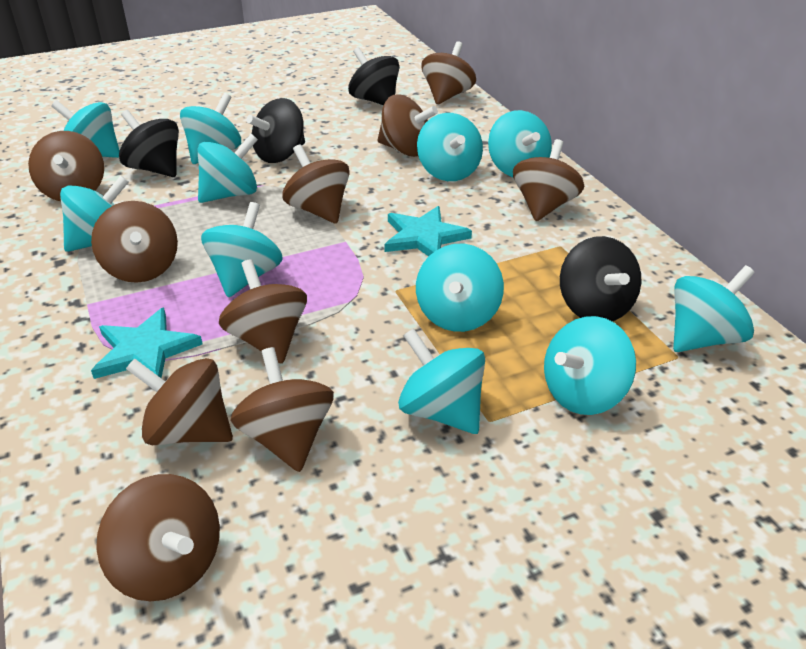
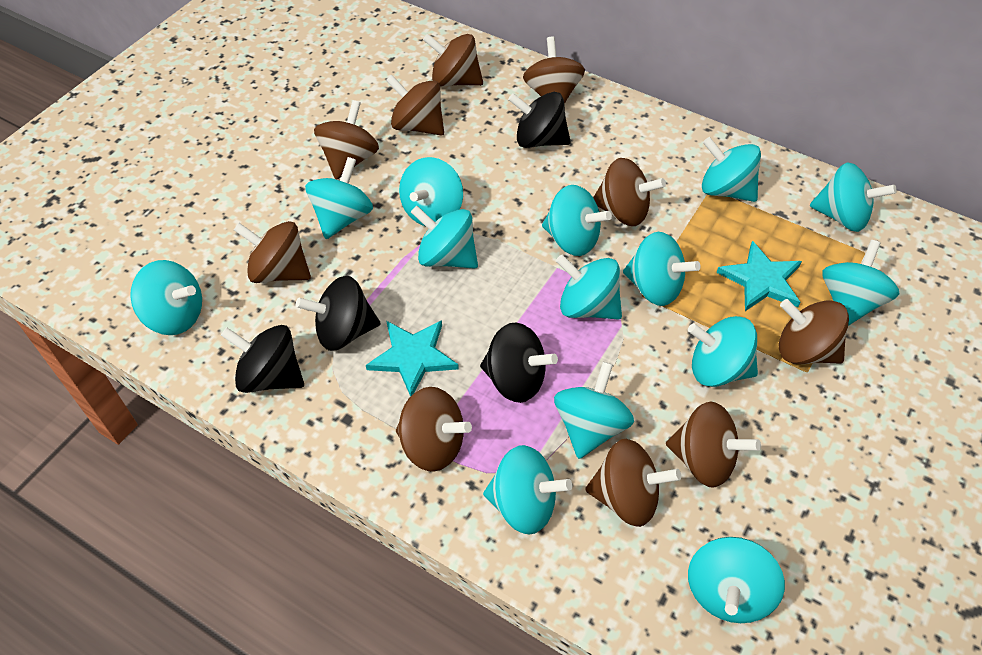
turquoise spinning top: [51,100,120,158] [60,175,129,252] [180,93,241,164] [198,134,258,203] [201,202,283,297] [398,328,485,434] [416,244,504,332] [417,113,483,181] [488,110,552,177] [544,316,636,415] [673,265,755,352] = 11 -> [130,260,202,335] [305,157,373,239] [399,157,463,226] [411,206,478,269] [483,445,572,535] [542,185,612,256] [554,362,634,459] [556,255,622,320] [623,232,701,306] [688,316,758,387] [688,537,785,623] [702,137,761,202] [810,162,897,232] [823,240,900,326] = 14

